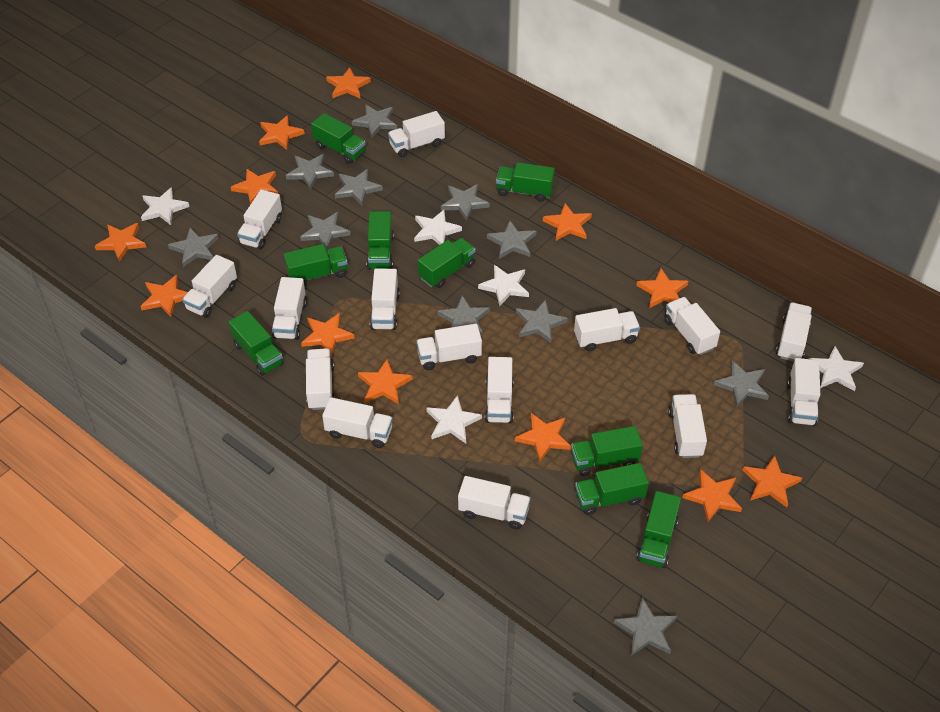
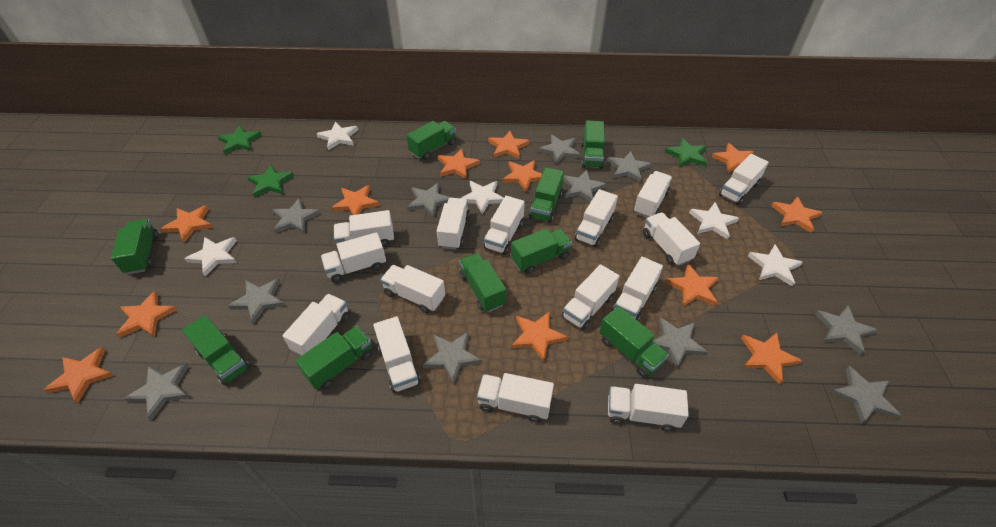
green star: none = 0 -> [218,125,262,154] [247,165,294,197] [665,138,707,168] = 3

